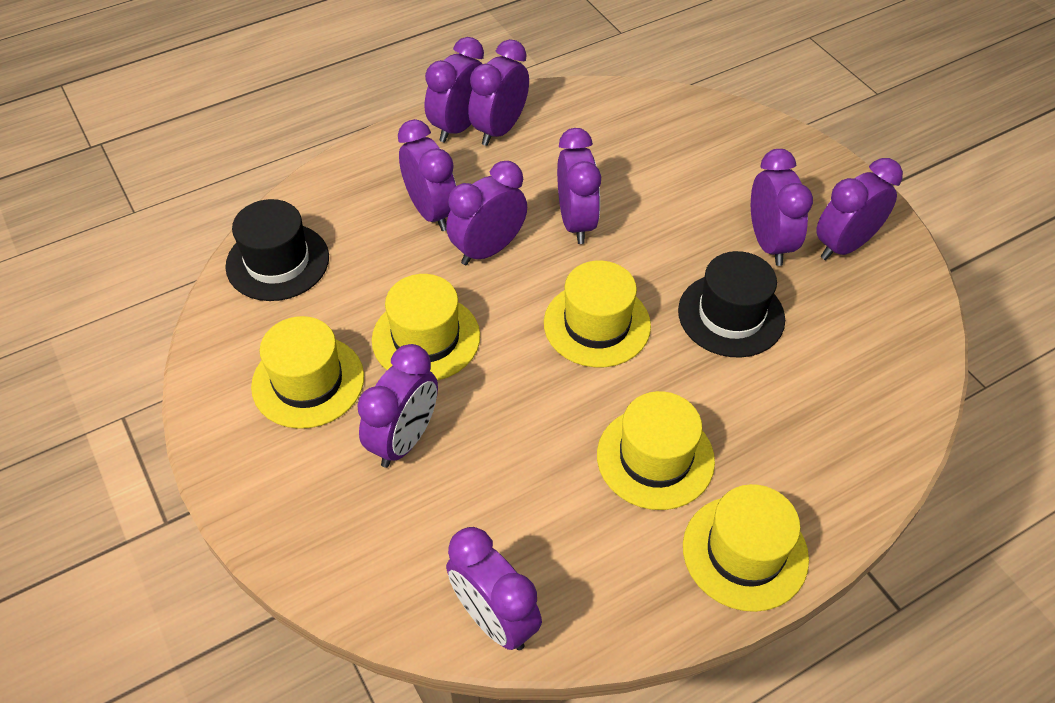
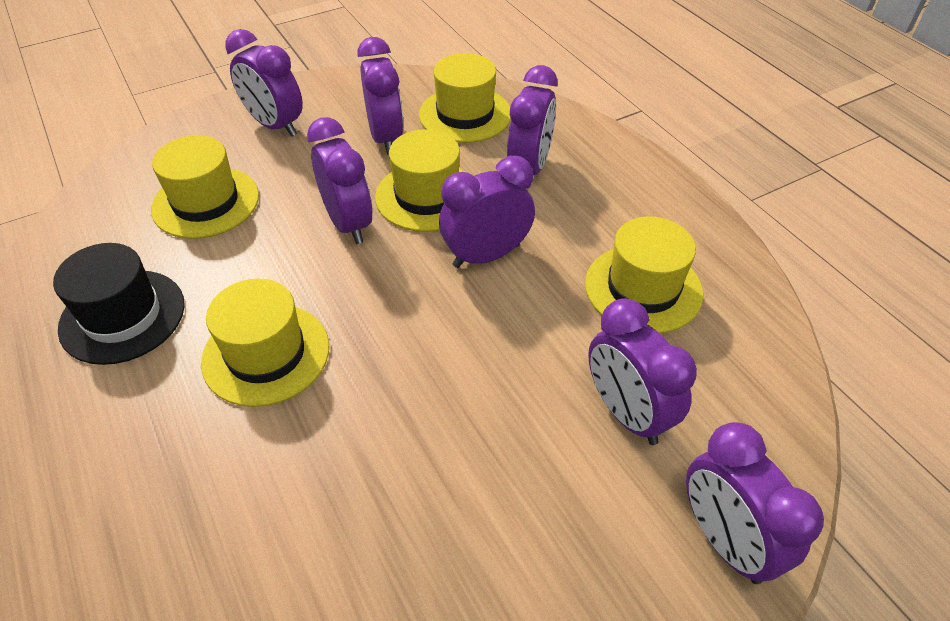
black hat: [225,199,329,301] [678,251,785,358] = 2 -> [53,243,185,365] = 1
purple clock: [357,344,438,468] [398,119,456,231] [425,37,484,143] [446,161,527,265] [446,527,542,650] [468,39,529,146] [557,128,601,244] [751,149,813,266] [816,158,903,260] = 9 -> [225,29,303,137] [307,117,373,244] [357,37,404,155] [439,156,535,268] [507,65,558,175] [588,298,697,445] [686,422,824,584] = 7

